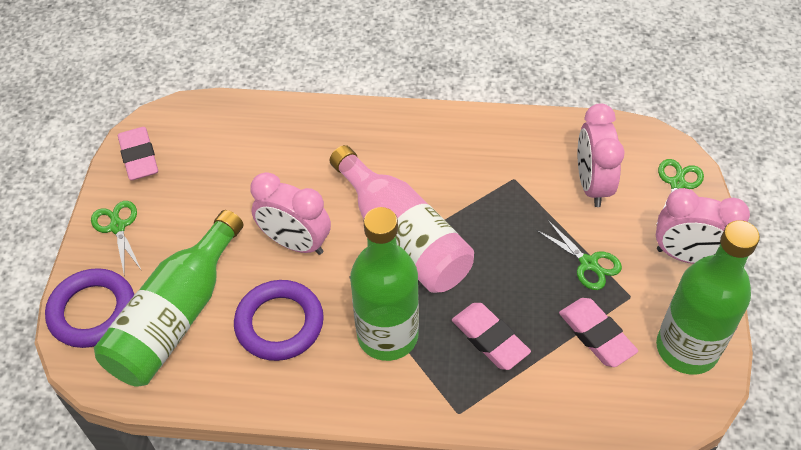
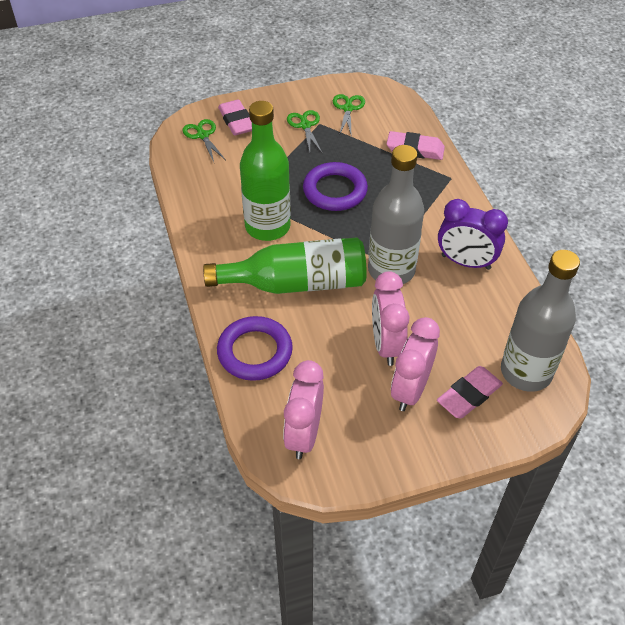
green bottle: [94,210,244,387] [350,207,419,361] [656,220,760,375] = 3 -> [203,237,367,294] [240,101,291,241] = 2
grey bottle: none = 0 -> [368,145,424,284] [501,250,580,392] = 2
pink bottle: [330,145,474,293] = 1 -> none = 0
purple clock: none = 0 -> [438,199,508,270] = 1

